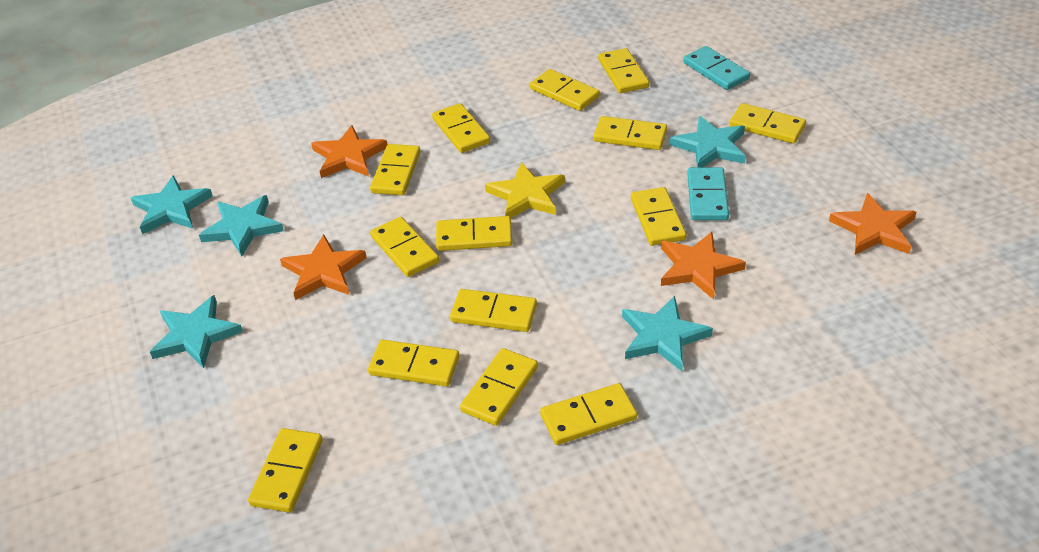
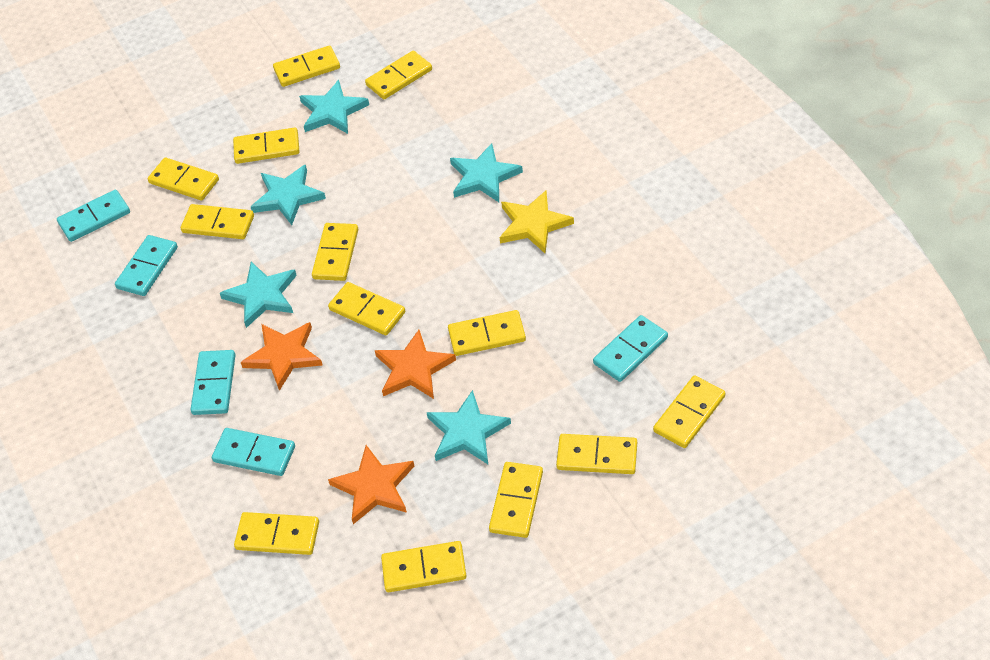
orange star: [280,234,367,300] [311,125,387,178] [661,232,746,300] [829,193,916,255] = 4 -> [240,322,323,391] [328,445,414,524] [374,330,456,399] = 3
turquoise domino: [683,46,750,90] [687,167,729,220] = 2 -> [57,190,130,242] [115,235,178,296] [191,350,236,415] [212,428,295,476] [593,315,668,382] = 5
yellow domino: [248,428,323,513] [368,340,459,386] [370,144,420,195] [370,217,439,277] [432,103,490,153] [436,216,512,251] [450,289,537,332] [460,348,538,426] [530,69,600,111] [540,383,637,445] [593,116,667,150] [598,48,649,93] [631,187,686,246] [730,103,806,144] = 14 -> [148,157,219,201] [181,204,254,239] [233,127,300,164] [234,512,319,555] [273,45,340,87] [312,223,358,281] [328,282,405,335] [365,51,432,99] [381,541,466,592] [448,310,526,356] [489,462,543,538] [556,434,637,474] [653,376,725,448] = 13

